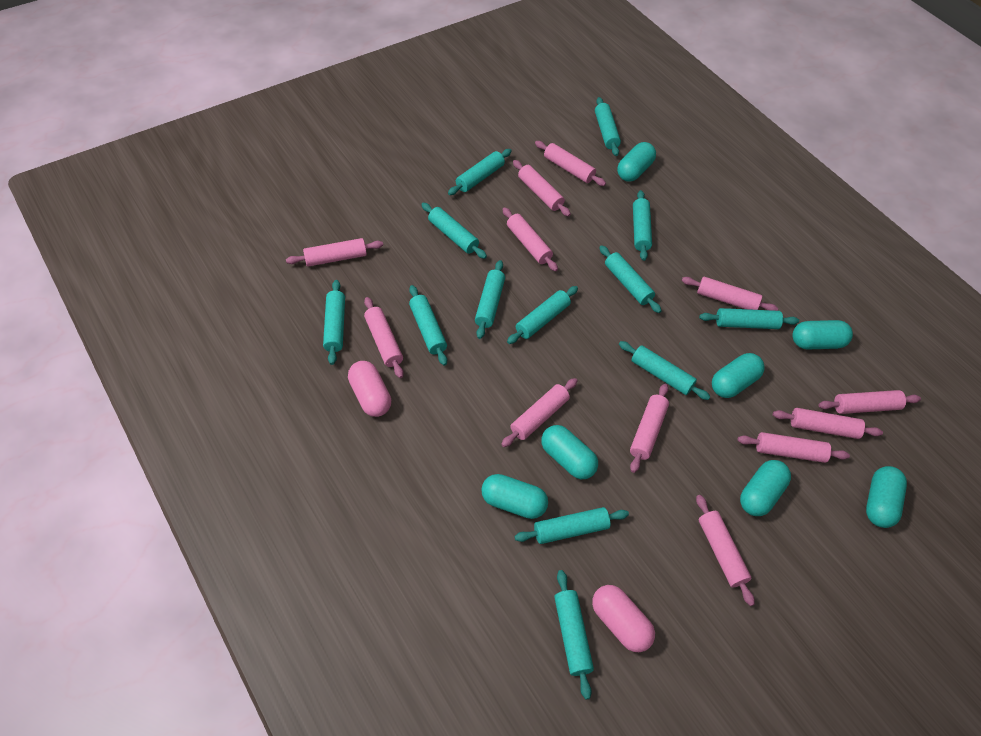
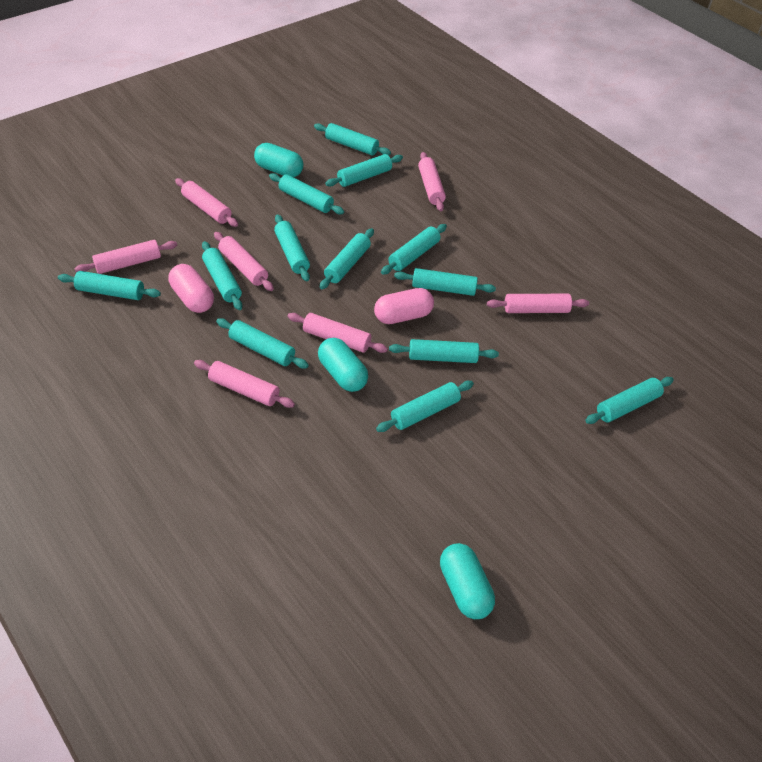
pink rolling pin: [286,238,383,267] [364,297,404,378] [501,378,578,447] [502,207,558,271] [513,160,571,217] [535,141,606,186] [630,384,669,473] [682,277,778,311] [696,495,755,606] [738,432,850,463] [773,408,883,439] [818,390,921,414] = 12 -> [74,240,177,274] [175,178,238,227] [194,360,295,408] [214,232,274,291] [287,313,388,353] [418,152,446,211] [487,294,589,313] = 7
turquoise capsule: [481,474,548,519] [541,425,598,479] [617,142,656,182] [712,353,765,398] [740,460,791,516] [792,320,853,349] [866,466,907,528] = 7 -> [254,143,303,177] [318,338,368,392] [440,543,495,619] = 3

